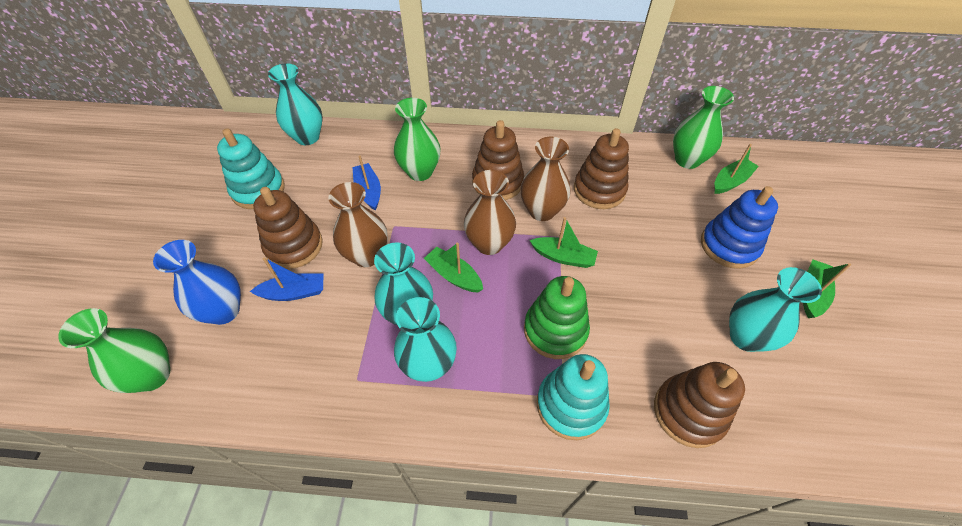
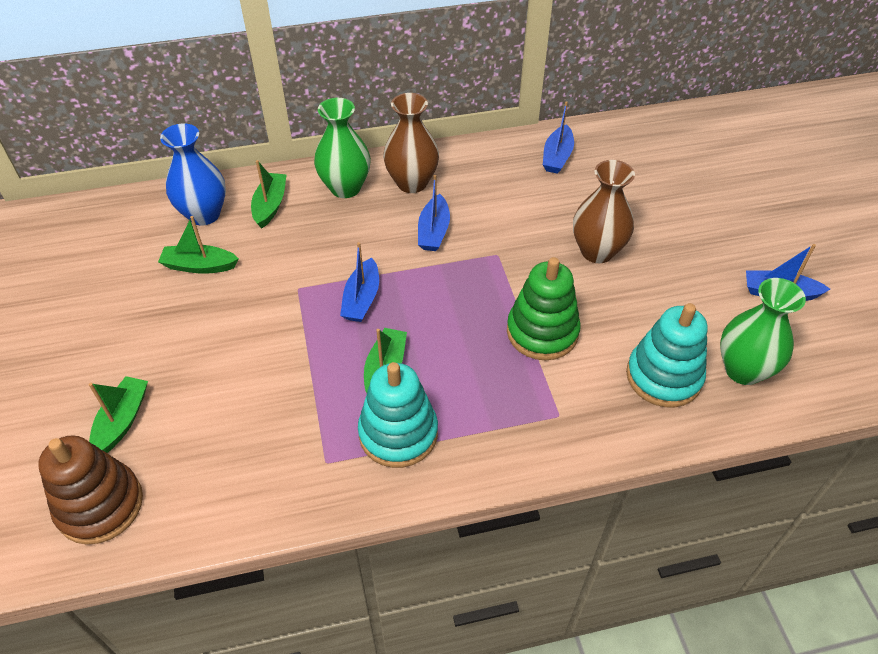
blue boat: [250,257,324,301] [352,155,381,211] = 2 -> [340,242,379,322] [418,175,450,251] [543,101,574,174] [746,244,830,301] = 4
blue stacking toy: [701,186,778,269] = 1 -> none = 0
brown stacking toy: [253,187,323,269] [472,120,524,200] [574,128,629,209] [654,362,745,448] = 4 -> [38,435,143,545] = 1
brown vase: [328,182,388,267] [464,170,516,255] [521,137,571,221] = 3 -> [383,93,439,193] [573,160,635,263] = 2
green vase: [58,308,170,393] [394,98,441,181] [673,86,734,169] = 3 -> [314,98,371,198] [720,278,806,385] = 2
turquoise vase: [268,63,323,145] [374,242,433,325] [394,297,457,382] [729,267,822,352] = 4 -> none = 0

